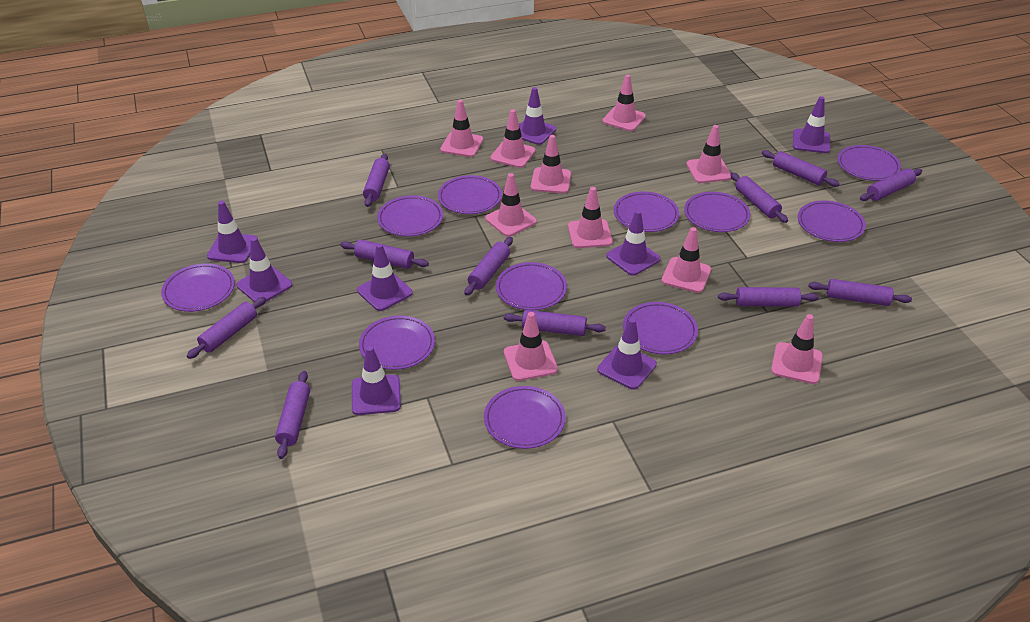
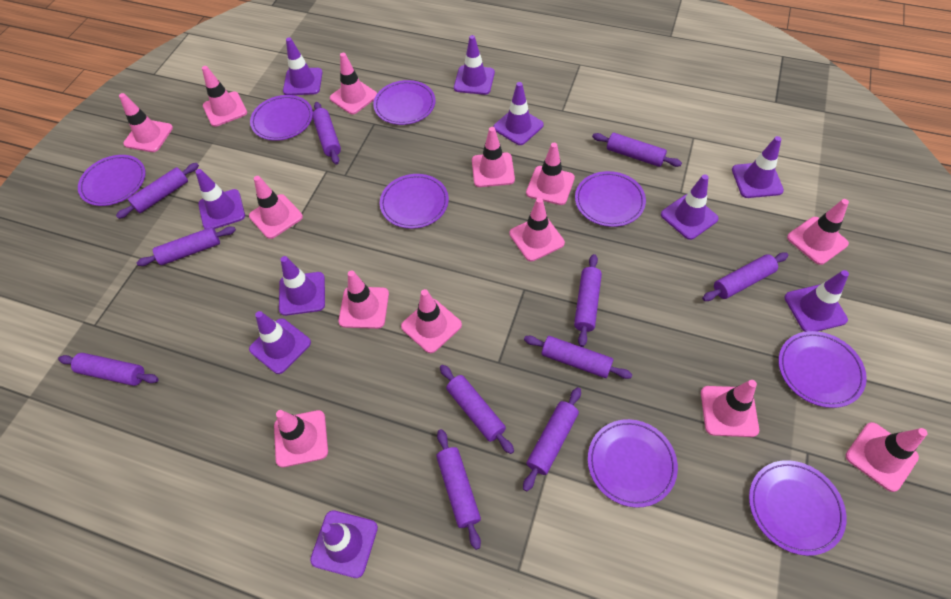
pink traffic cone: [440,100,483,157] [485,173,537,237] [490,109,535,168] [504,312,558,381] [531,135,571,193] [568,187,613,248] [602,75,646,131] [662,227,711,293] [686,125,731,183] [771,314,823,384] = 10 -> [119,93,173,152] [202,66,247,127] [249,176,303,239] [274,410,328,467] [330,53,377,114] [338,270,389,329] [401,289,462,353] [472,127,515,187] [509,197,565,261] [526,143,575,205] [701,380,759,437] [787,199,849,265] [846,422,927,492] = 13
purple plate: [161,263,235,312] [359,316,435,370] [377,195,443,236] [438,175,502,214] [484,386,566,449] [496,262,567,310] [614,192,679,232] [623,302,698,354] [684,192,750,232] [798,200,866,242] [837,145,901,181] = 11 -> [78,155,146,206] [250,95,313,141] [373,80,436,125] [380,174,449,229] [575,171,646,227] [588,419,678,508] [749,460,847,556] [778,331,867,408] = 8
purple traffic cone: [207,201,258,263] [236,237,292,302] [352,346,401,415] [357,243,413,311] [519,87,556,145] [597,318,657,390] [606,210,660,276] [793,96,830,153] = 8 -> [196,169,245,229] [249,311,311,374] [279,256,325,316] [283,37,323,95] [310,510,378,578] [454,35,495,95] [493,82,544,145] [661,174,719,240] [732,136,784,198] [784,270,849,332] = 10

